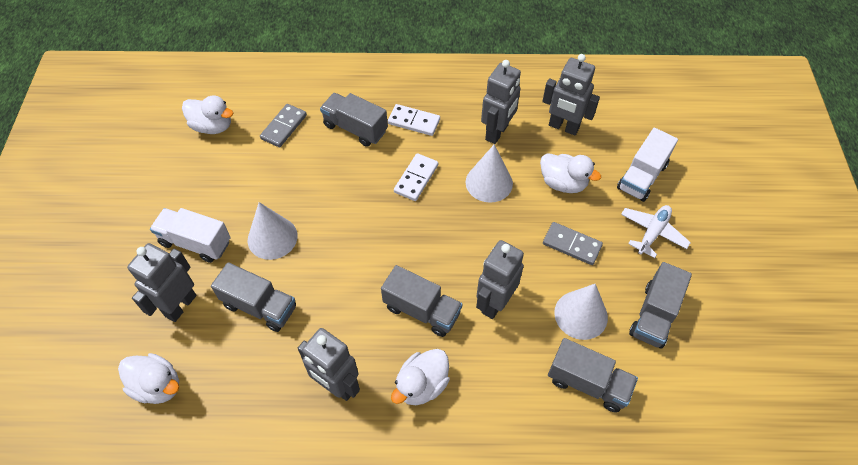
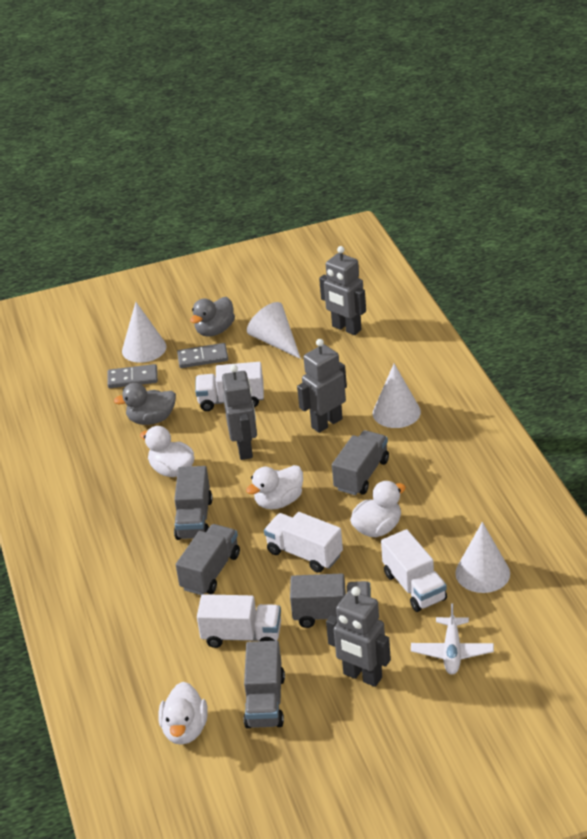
grey duck: none = 0 -> [114,383,176,425] [190,297,235,337] = 2
grey robot: [127,243,196,322] [298,328,360,401] [476,240,524,319] [481,60,521,144] [542,54,600,135] = 5 -> [222,364,257,460] [297,339,347,433] [319,246,366,335] [326,587,391,687] = 4
white cone: [248,202,298,260] [466,145,513,203] [554,284,608,340] = 3 -> [122,302,167,363] [247,302,301,359] [373,364,421,428] [455,522,510,593] = 4
white domino: [388,104,440,136] [394,153,438,201] = 2 -> none = 0
white truck: [150,208,231,263] [617,128,678,202] = 2 -> [195,362,264,411] [197,594,281,648] [264,512,343,573] [381,529,447,612] = 4

